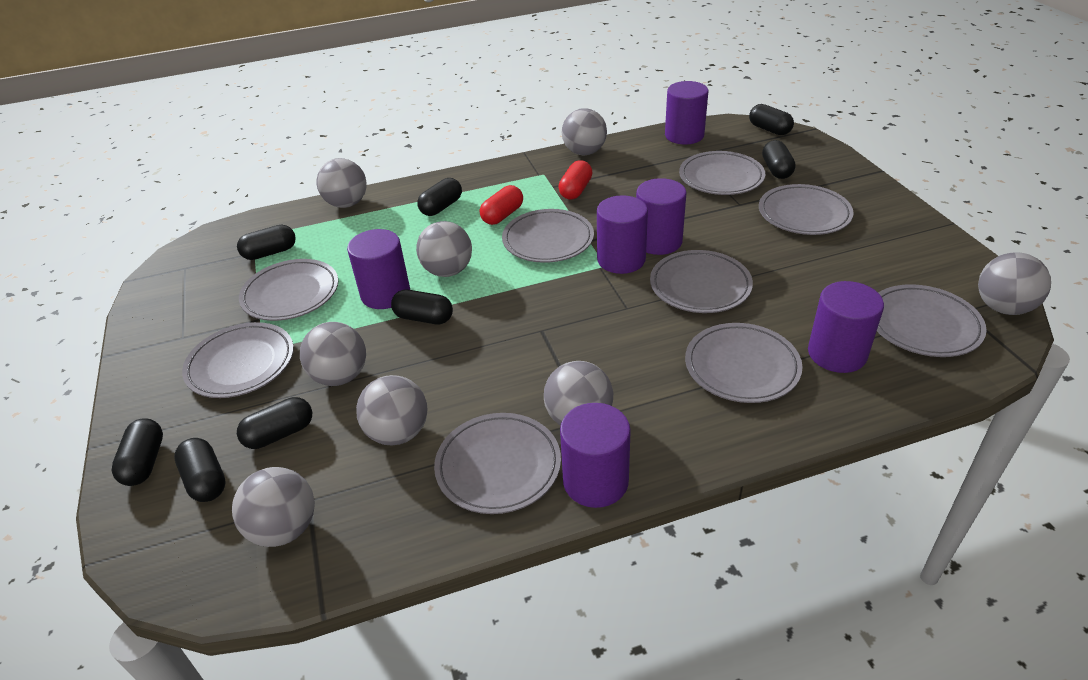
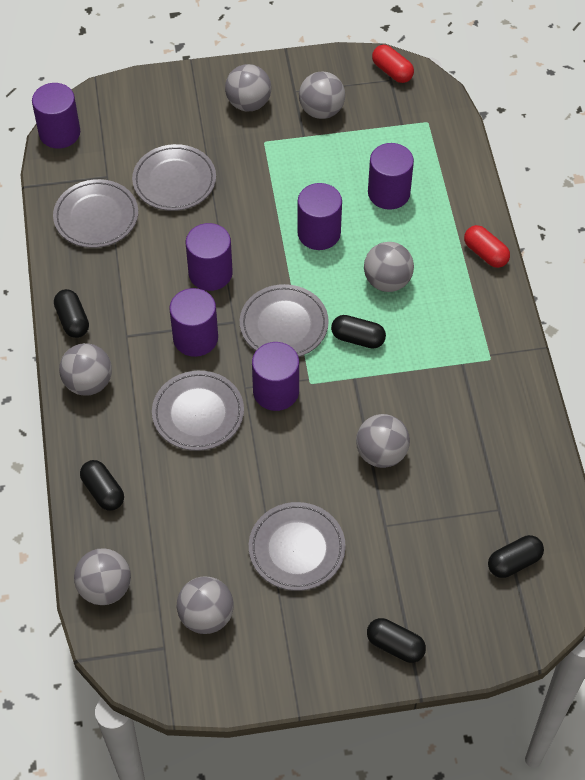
black capsule: [111,418,163,486] [174,438,226,502] [237,225,296,260] [237,397,312,449] [391,290,453,324] [417,178,462,216] [749,104,794,135] [762,140,796,179] = 8 -> [54,289,89,338] [80,460,124,511] [331,315,386,349] [367,618,426,663] [488,535,544,578] = 5
grey ball: [232,467,315,547] [300,322,366,386] [317,158,367,208] [356,375,428,445] [416,221,472,277] [544,361,613,426] [562,108,607,155] [978,253,1051,315] = 8 -> [59,343,112,396] [74,548,131,605] [177,576,234,634] [225,64,271,111] [299,72,345,119] [356,414,410,468] [364,242,414,292] = 7
grey plate: [182,322,294,398] [239,259,338,321] [434,413,561,514] [502,209,594,263] [650,250,753,313] [679,151,765,195] [685,323,802,403] [759,184,854,235] [877,284,987,357] = 9 -> [53,179,138,248] [132,144,216,211] [152,371,244,451] [240,284,329,357] [249,502,346,591] = 5

